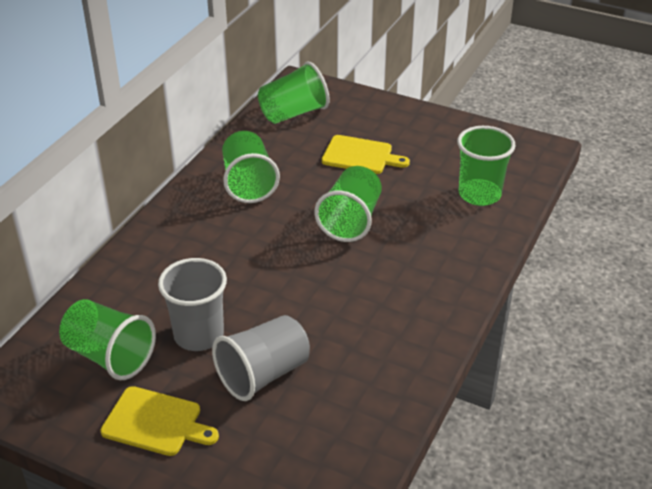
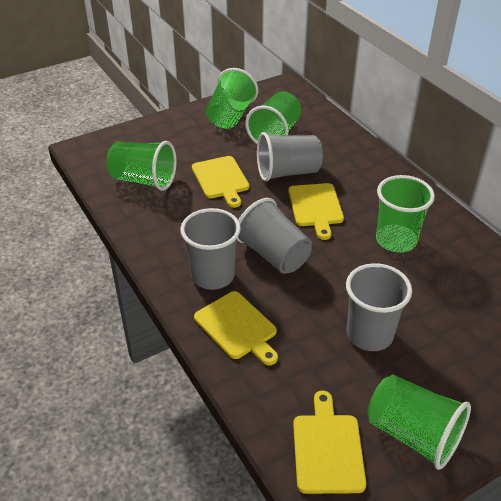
grey cup: [158,258,227,351] [212,315,310,401] = 2 -> [180,208,241,290] [237,198,312,274] [257,132,323,182] [346,263,412,351] = 4
yellow cutting board: [101,386,219,456] [322,135,410,174] = 2 -> [192,156,249,208] [194,291,278,365] [288,183,344,240] [293,391,366,494] = 4

